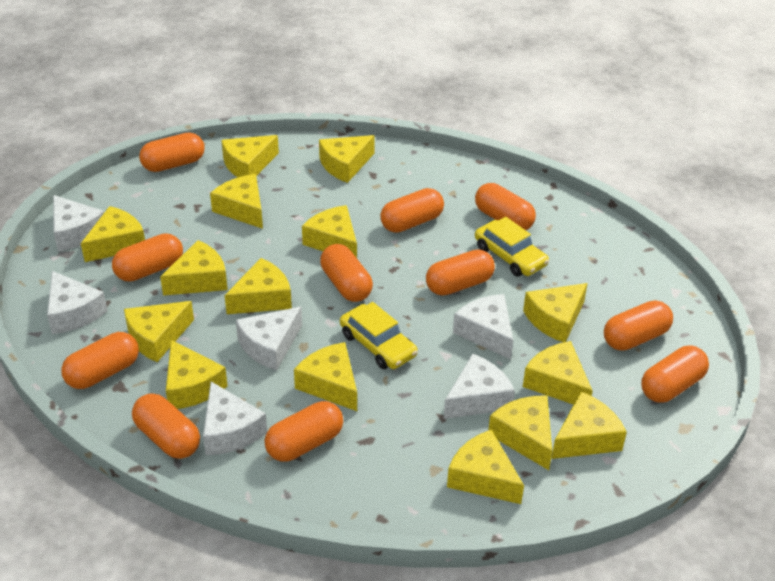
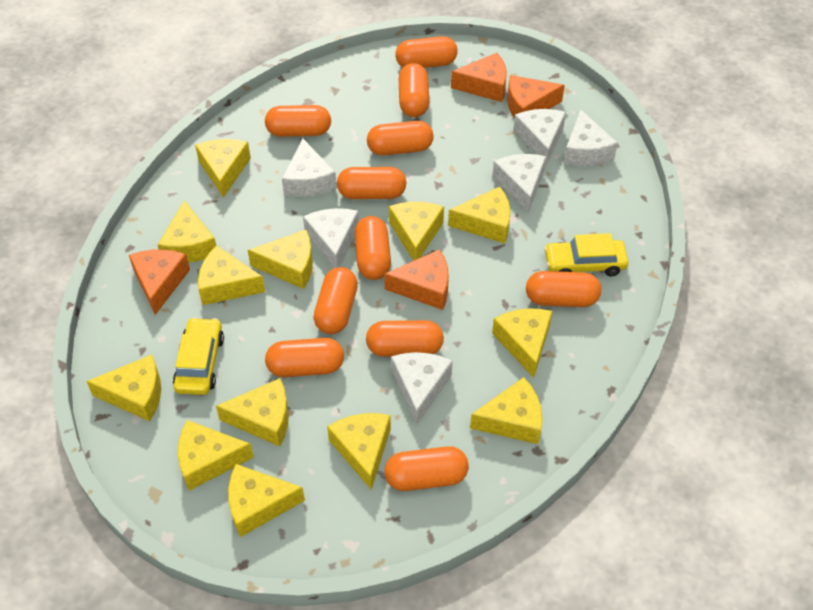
orange cheese: none = 0 -> [129,249,190,315] [384,249,449,310] [451,53,507,102] [507,75,565,119] = 4
yellow cheese: [81,206,145,262] [124,301,194,362] [160,240,228,296] [166,340,228,409] [210,174,263,229] [221,135,279,177] [225,258,292,314] [294,342,357,411] [302,205,357,258] [319,135,375,183] [447,430,524,504] [488,395,552,470] [523,283,588,342] [523,341,593,405] [551,391,627,459] = 15 -> [86,355,161,421] [158,201,216,262] [178,420,254,491] [195,139,251,198] [198,246,265,305] [216,378,289,447] [228,464,305,537] [248,230,313,289] [327,413,391,490] [389,202,444,261] [448,187,510,244] [470,377,542,444] [492,308,552,378] = 13

